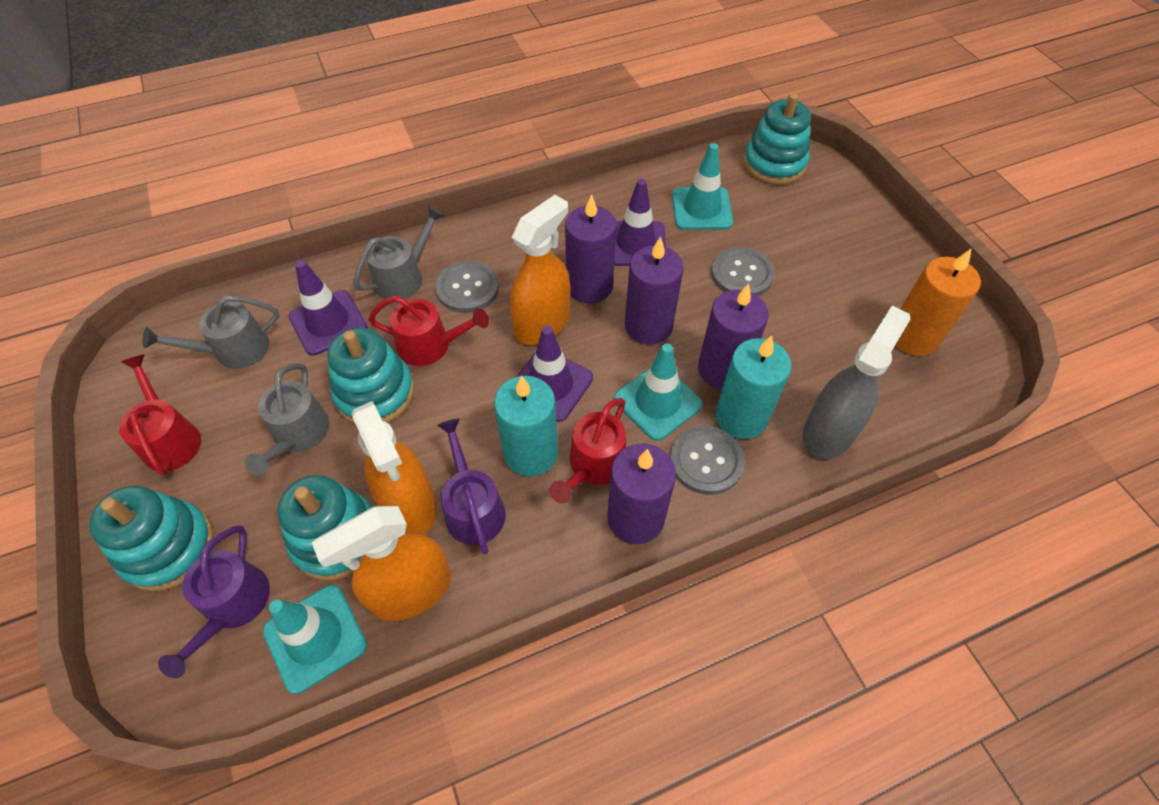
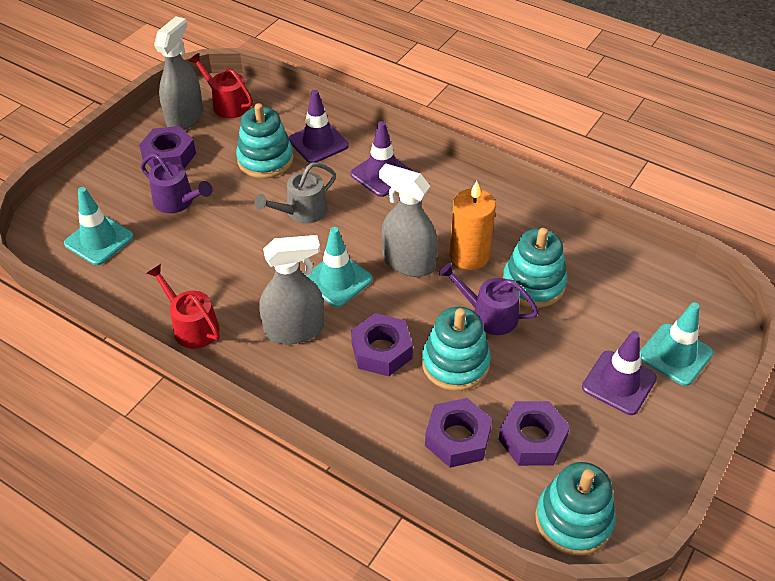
grey button: [435,261,499,313] [670,426,745,495] [711,247,775,296] = 3 -> none = 0
grey spray bottle: [803,306,910,460] = 1 -> [154,16,203,130] [259,235,324,344] [379,163,438,277] = 3
grey watering can: [143,295,280,369] [245,363,330,476] [353,206,445,299] = 3 -> [254,163,336,224] = 1
orange spray bottle: [312,506,451,621] [352,401,437,535] [510,195,570,345] = 3 -> none = 0
purple candle: [565,194,617,303] [607,443,676,544] [625,236,683,345] [698,283,769,389] = 4 -> none = 0
purple nut: none = 0 -> [139,126,196,169] [351,313,413,376] [425,398,492,468] [498,401,570,466] = 4
red watering can: [119,354,201,475] [368,296,489,366] [549,398,626,504] = 3 -> [146,264,220,349] [188,53,253,118] = 2
turquoise candle: [494,376,558,477] [715,336,791,439] = 2 -> none = 0

